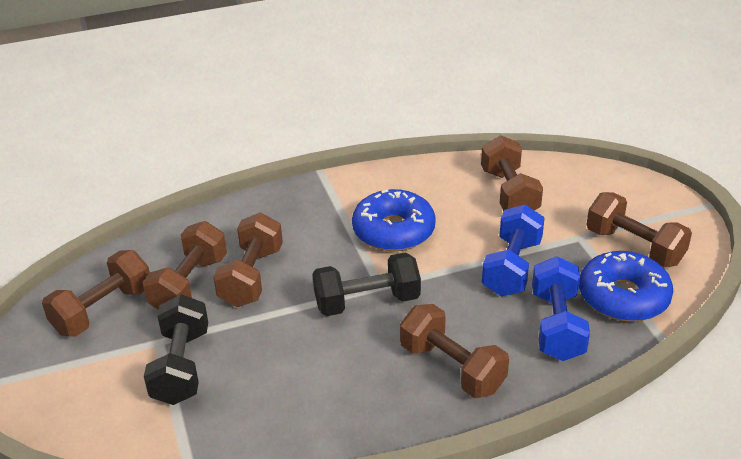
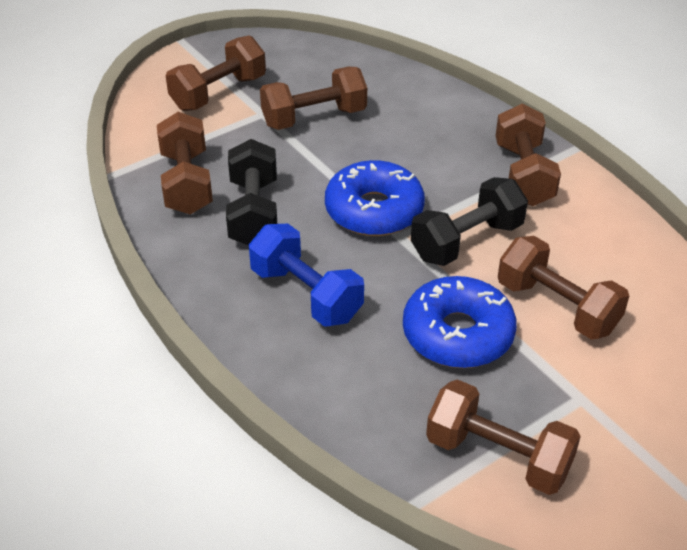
blue dumbbell: [482,205,545,296] [532,256,590,361] = 2 -> [249,224,364,327] = 1

